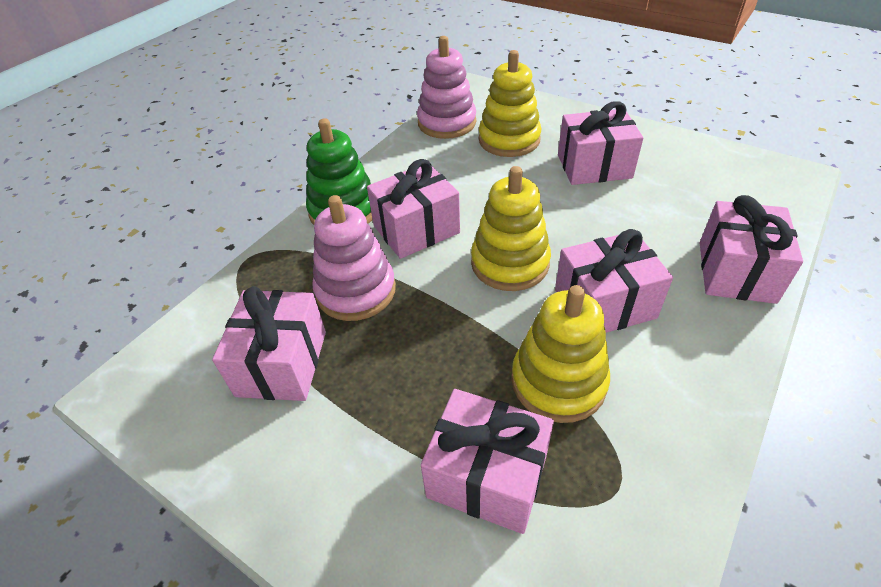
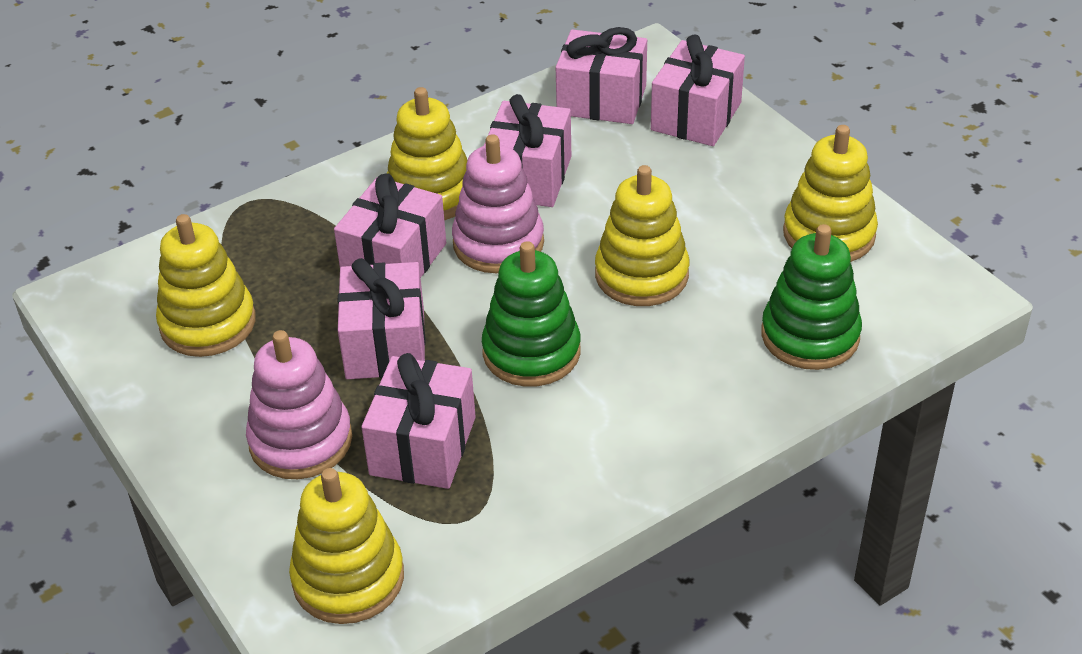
green stacking toy: [306,118,373,225] = 1 -> [482,241,581,387] [761,224,862,370] = 2
yellow stacking toy: [471,166,551,291] [479,50,541,157] [511,285,610,423] = 3 -> [156,214,256,357] [289,468,404,624] [387,87,467,220] [595,165,689,306] [783,125,878,262] = 5

